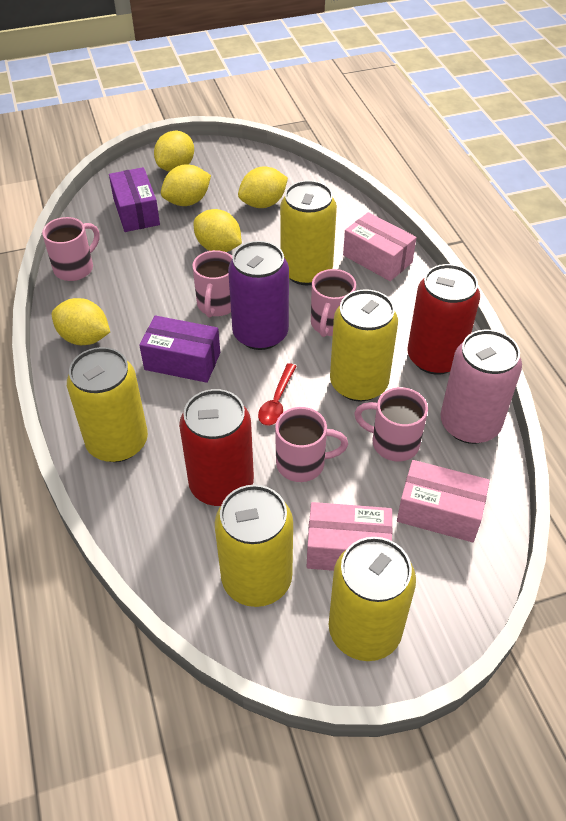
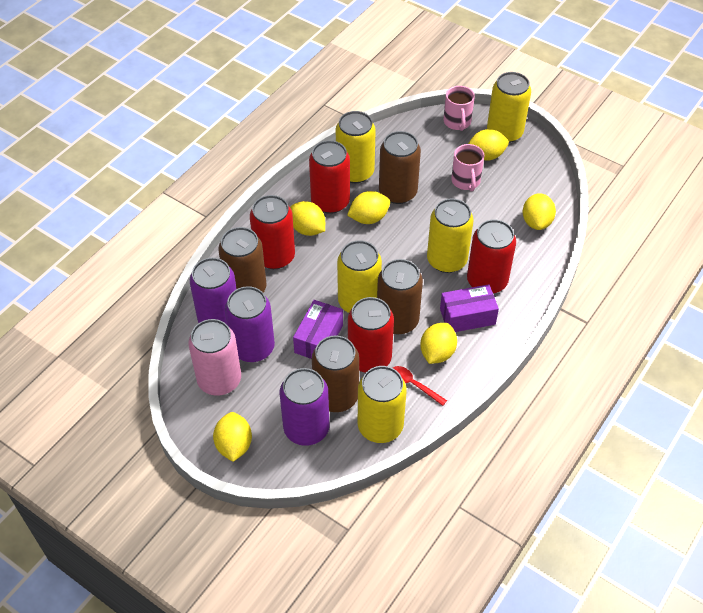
brown can: none = 0 -> [218,227,267,292] [312,335,359,412] [377,259,423,335] [379,131,421,204] = 4
pink box: [307,502,392,571] [343,212,417,281] [397,460,490,542] = 3 -> none = 0
pink mug: [42,217,99,281] [192,250,233,317] [275,407,348,482] [311,269,356,337] [354,387,428,461] = 5 -> [444,86,475,131] [451,144,484,192] = 2
purple can: [228,241,289,350] = 1 -> [190,258,237,324] [225,286,275,362] [280,368,330,446] = 3
red can: [179,389,254,506] [407,264,480,375] = 2 -> [250,195,295,269] [309,140,350,214] [348,297,394,373] [467,219,516,294] = 4
yellow lemon: [52,298,110,345] [154,131,194,172] [161,164,211,206] [194,209,242,252] [238,167,288,208] = 5 -> [213,412,252,462] [290,201,325,236] [347,191,390,224] [420,323,457,364] [468,129,509,161] [523,193,556,230] = 6

